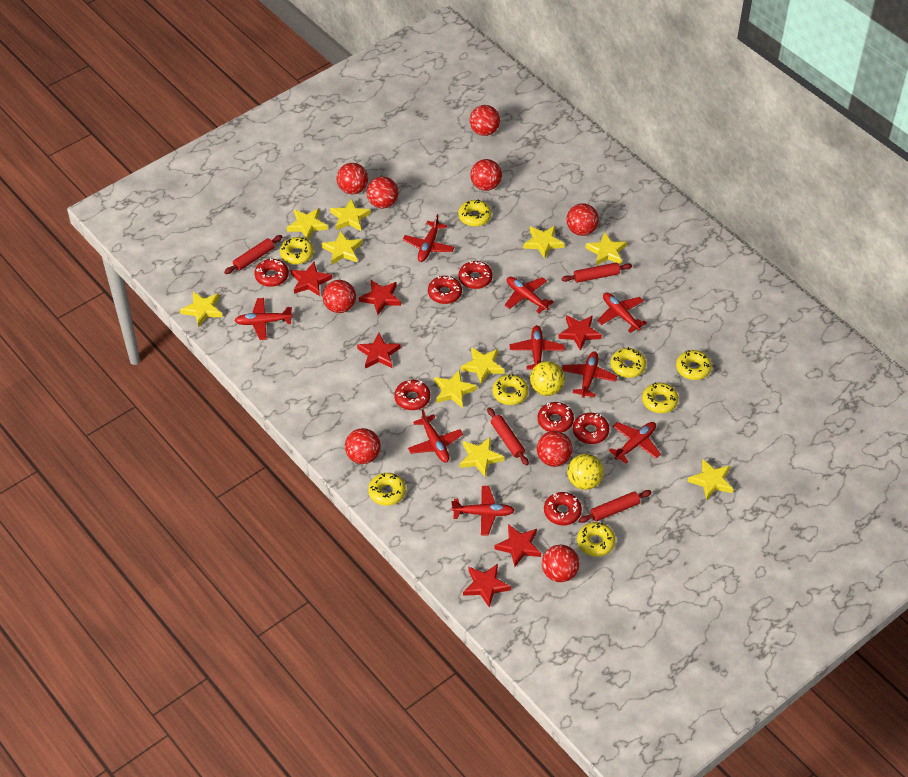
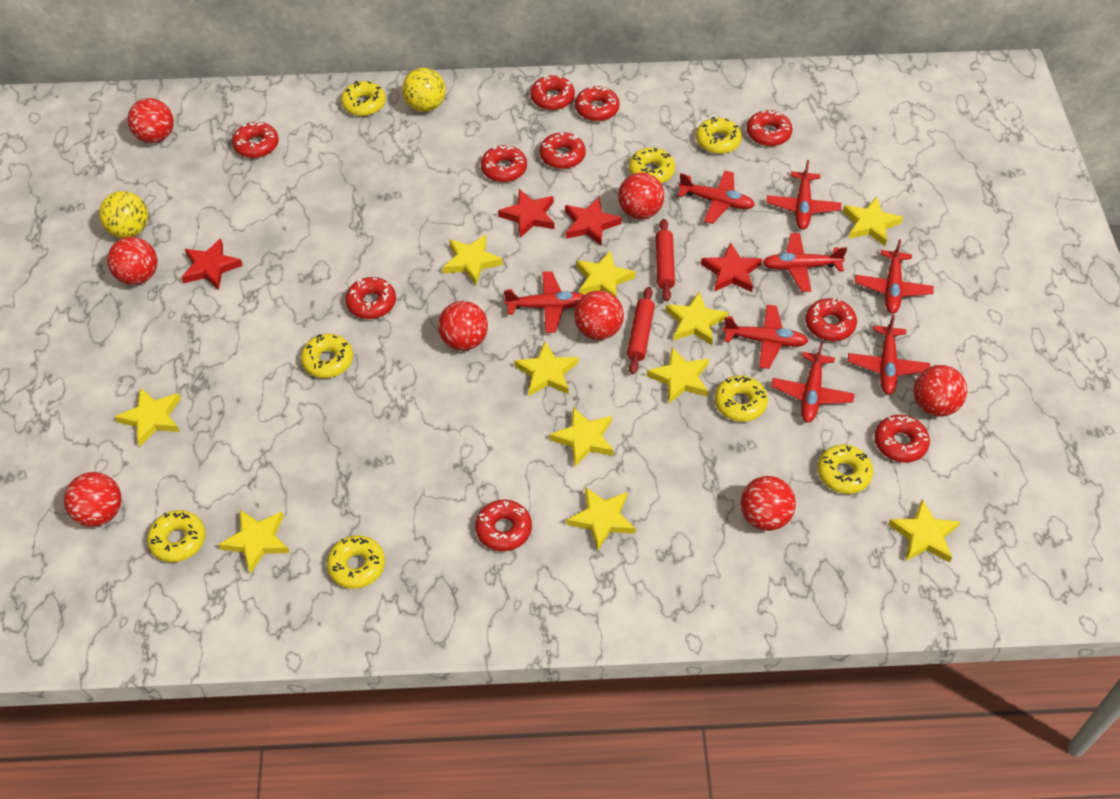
red ball: [323,280,356,313] [336,163,368,195] [345,428,381,464] [367,177,398,209] [470,105,500,136] [470,159,502,191] [537,431,573,467] [542,545,579,582] [566,203,599,236] = 9 -> [64,472,122,527] [107,237,158,285] [127,98,174,143] [438,301,488,351] [574,291,624,340] [618,173,664,219] [740,476,796,531] [914,365,967,417] = 8
red donut: [254,258,289,287] [394,380,430,410] [428,276,462,304] [458,261,493,289] [538,402,574,432] [544,492,582,525] [573,413,609,444] = 7 -> [232,122,279,158] [346,277,396,319] [475,500,532,551] [481,145,527,182] [530,75,575,110] [540,132,585,169] [575,86,620,121] [747,110,792,146] [806,298,857,341] [874,415,930,462] = 10
red plane: [234,298,293,340] [403,214,454,262] [408,409,463,462] [451,486,515,535] [505,277,554,314] [510,325,565,369] [562,351,617,398] [597,293,647,333] [608,422,661,464] = 9 -> [504,271,584,333] [678,171,755,224] [723,305,808,369] [762,233,847,292] [766,160,841,230] [771,342,855,423] [848,314,930,395] [855,239,934,314] = 8
red rolling pin: [224,235,282,274] [487,407,529,465] [561,263,632,283] [579,490,652,523] = 4 -> [627,287,655,374] [656,219,675,301] = 2
red star: [291,262,332,296] [357,333,401,369] [359,280,401,315] [463,564,511,608] [494,524,541,567] [558,315,602,351] = 6 -> [181,239,243,290] [498,189,554,238] [565,197,622,246] [701,242,762,292] = 4
yellow star: [180,292,223,327] [287,208,328,240] [321,231,363,264] [330,198,371,231] [434,370,477,408] [460,437,504,477] [461,347,504,384] [523,226,565,259] [585,232,627,266] [687,459,733,500] = 10 -> [115,388,181,446] [218,510,290,574] [442,234,503,285] [514,341,578,396] [550,407,614,467] [567,487,636,551] [576,250,636,297] [647,347,709,403] [665,292,728,345] [843,197,903,246] [888,499,960,563] = 11

